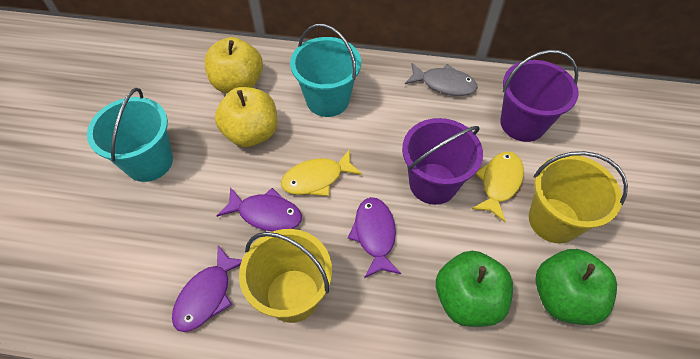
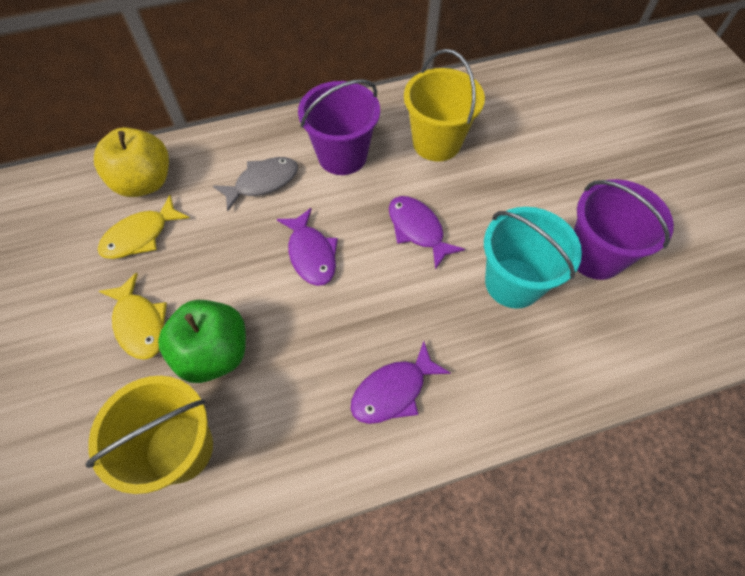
green apple: [436,251,513,327] [535,249,617,325] = 2 -> [158,300,246,383] = 1
turquoise bucket: [87,88,173,182] [290,24,361,117] = 2 -> [484,207,582,309] = 1
yellow apple: [204,37,263,93] [215,87,277,147] = 2 -> [94,127,169,197] = 1

